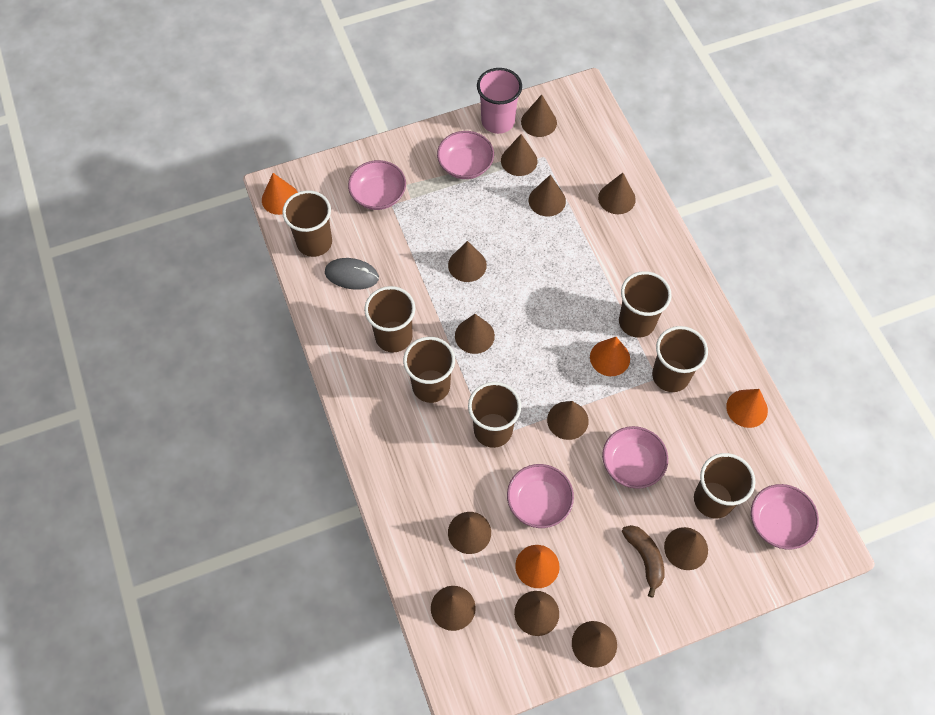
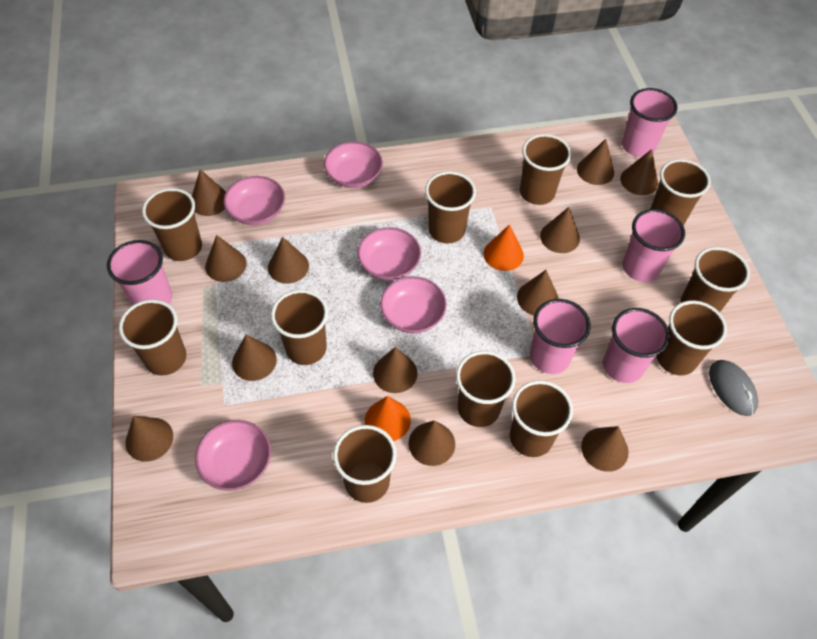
brown banana: [622,525,665,598] = 1 -> none = 0
brown cup: [282,190,332,257] [364,286,415,352] [403,337,455,403] [468,382,521,448] [619,271,672,338] [652,326,708,392] [694,453,755,518] = 7 -> [119,299,186,376] [142,188,202,261] [271,290,328,365] [333,425,397,503] [425,171,476,244] [456,351,516,427] [510,380,573,457] [520,134,571,205] [650,159,711,225] [656,300,727,375] [681,247,750,312] = 11
orange cone: [262,173,298,215] [515,545,560,588] [590,337,630,376] [726,389,768,428] = 4 -> [365,396,411,441] [483,224,524,271] = 2
pink cup: [477,68,522,134] = 1 -> [107,240,172,305] [530,299,591,374] [603,308,670,383] [622,88,677,157] [622,209,685,282] = 5

